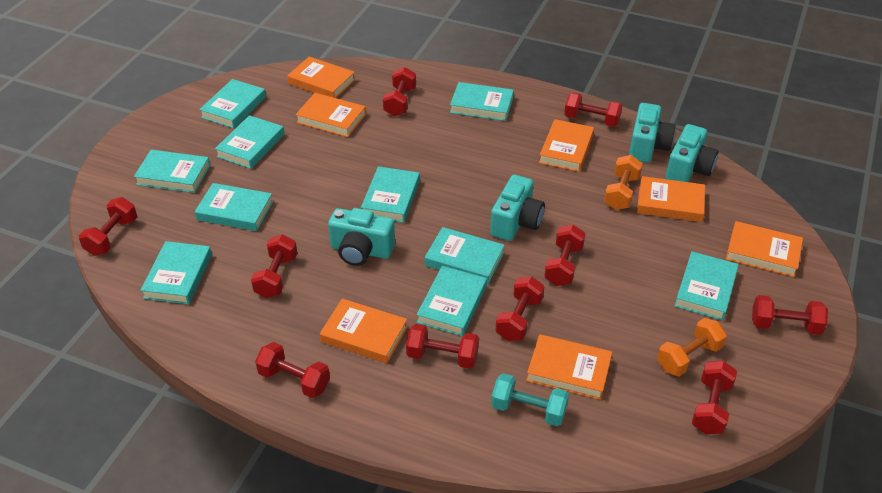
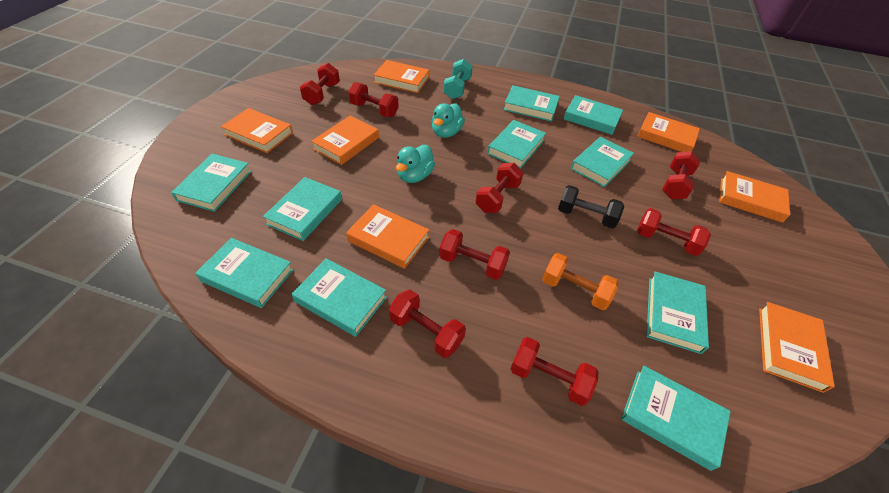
black dumbbell: none = 0 -> [558,185,624,229] = 1
orange dumbbell: [604,155,643,210] [657,318,727,377] = 2 -> [542,253,619,310] = 1
red dumbbell: [79,197,137,256] [251,234,297,298] [255,342,330,398] [383,67,416,116] [406,324,479,369] [495,276,544,341] [544,225,585,286] [564,92,623,127] [692,361,737,434] [752,295,828,335] = 10 -> [300,63,340,105] [348,82,399,117] [389,290,466,358] [439,229,510,280] [475,163,523,213] [511,337,599,406] [637,208,711,256] [662,151,700,199] = 8
turquoise camera: [328,208,395,266] [490,175,545,241] [629,103,675,163] [666,124,718,182] = 4 -> none = 0
turquoise duck: none = 0 -> [396,145,435,183] [432,103,465,138] = 2

